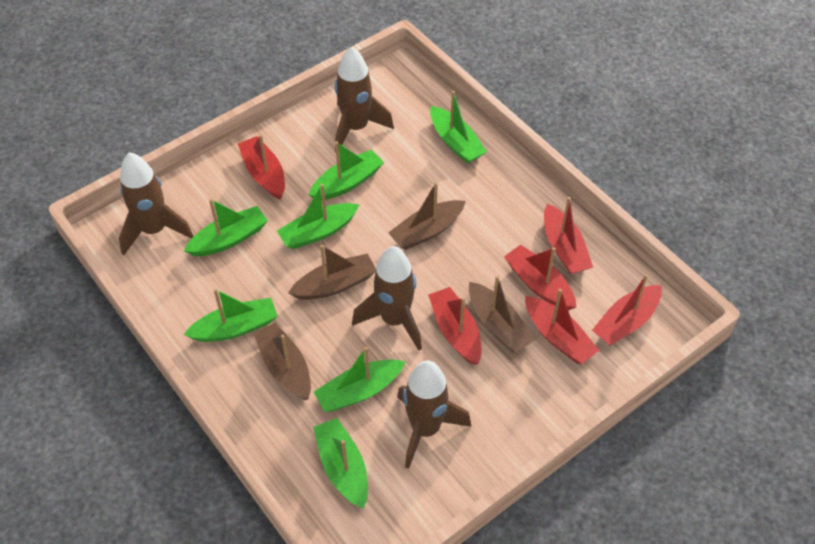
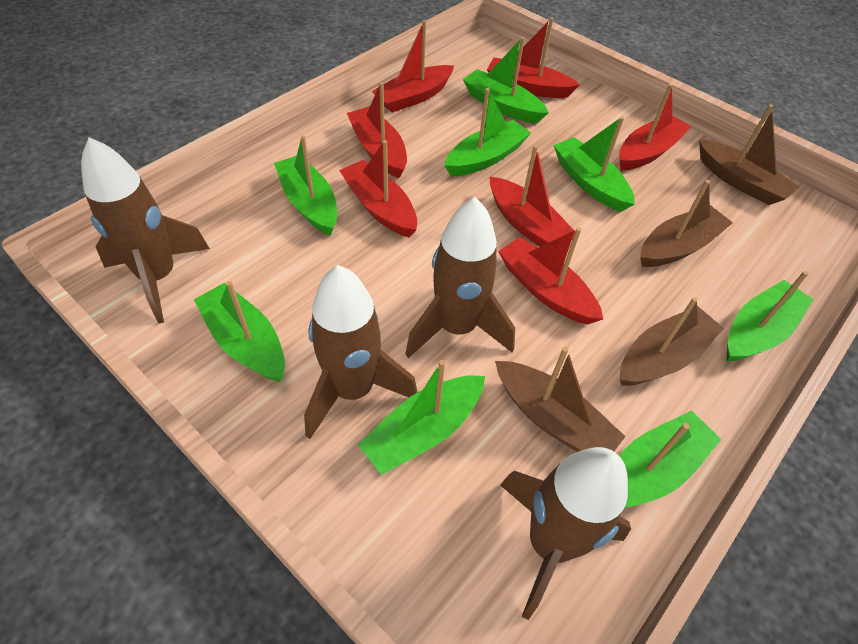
green boat: [184,199,268,256] [184,289,278,342] [277,184,359,249] [309,141,384,200] [313,418,368,509] [314,347,406,412] [430,91,487,164] = 7 -> [194,281,285,382] [274,136,337,235] [358,360,485,475] [444,88,531,176] [463,37,549,124] [554,116,635,212] [620,411,722,508] [727,271,814,362] = 8
red boat: [238,134,285,199] [428,287,482,365] [504,245,576,310] [525,289,600,364] [544,197,593,274] [592,274,662,346] = 6 -> [339,140,417,237] [347,82,407,178] [372,20,454,112] [487,18,580,98] [490,145,575,247] [498,227,603,325] [619,84,692,171] = 7

